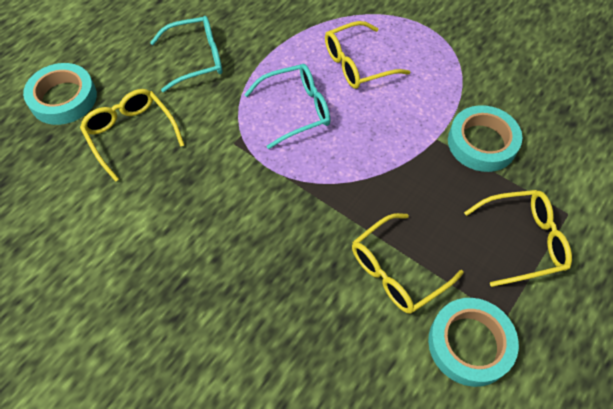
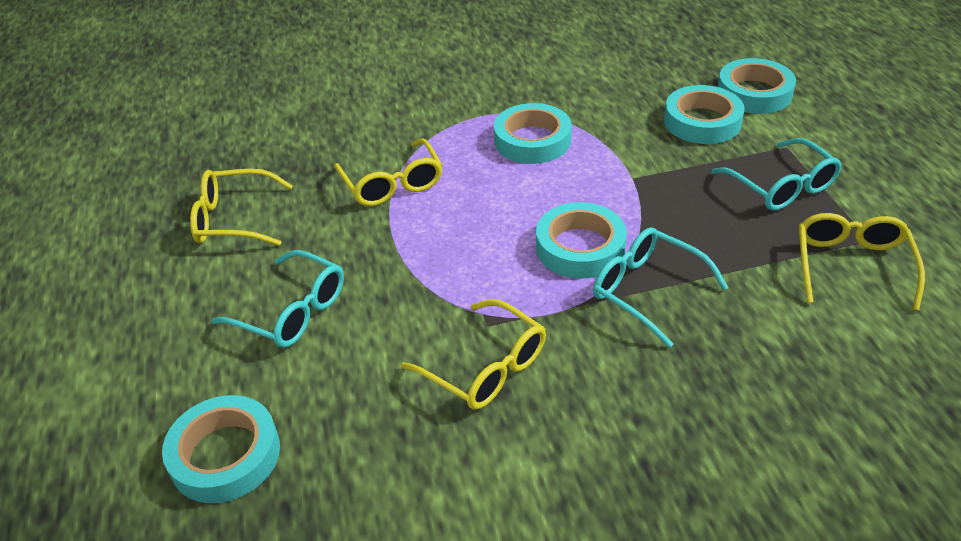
turquoise glasses: [150,16,222,92] [244,64,330,149] = 2 -> [212,250,344,348] [593,227,728,348] [711,138,842,210] = 3
turquoise tape: [23,63,97,125] [428,298,519,387] [448,105,522,172] = 3 -> [162,395,280,503] [494,103,572,164] [536,202,627,278] [664,85,745,144] [718,58,796,114] = 5

